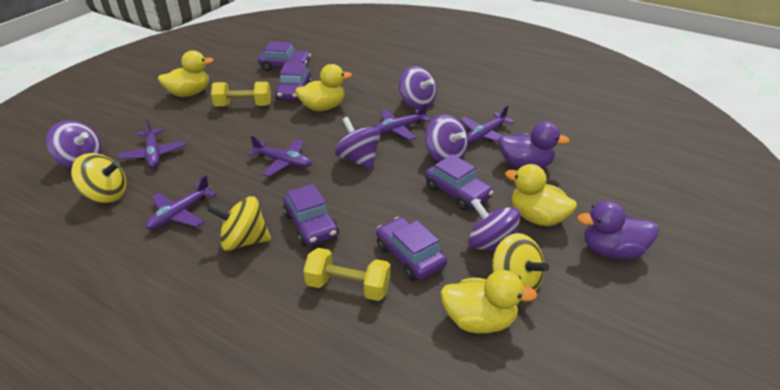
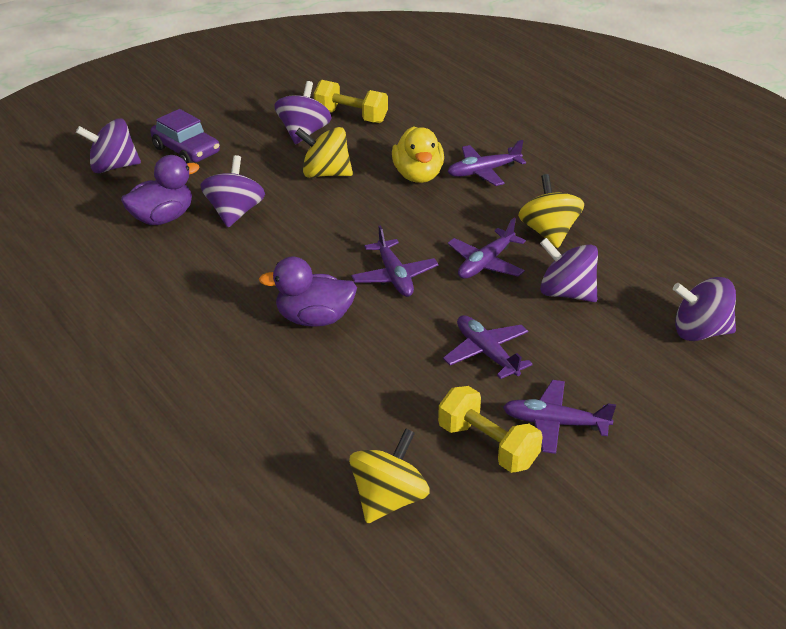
purple car: [258,41,311,71] [275,62,312,100] [283,184,339,246] [376,217,447,281] [425,154,494,210] = 5 -> [150,109,220,163] = 1
yellow duck: [158,50,214,97] [295,64,352,111] [440,270,537,334] [505,164,577,226] = 4 -> [392,127,444,183] = 1

